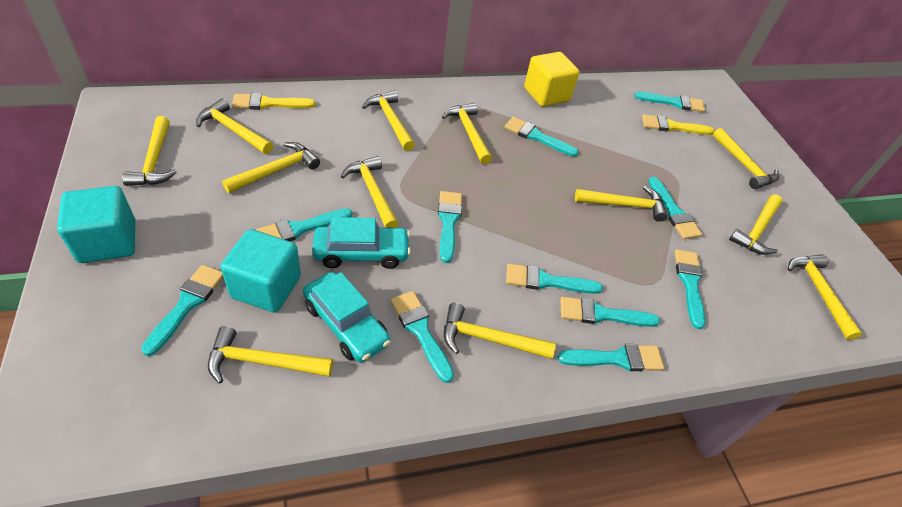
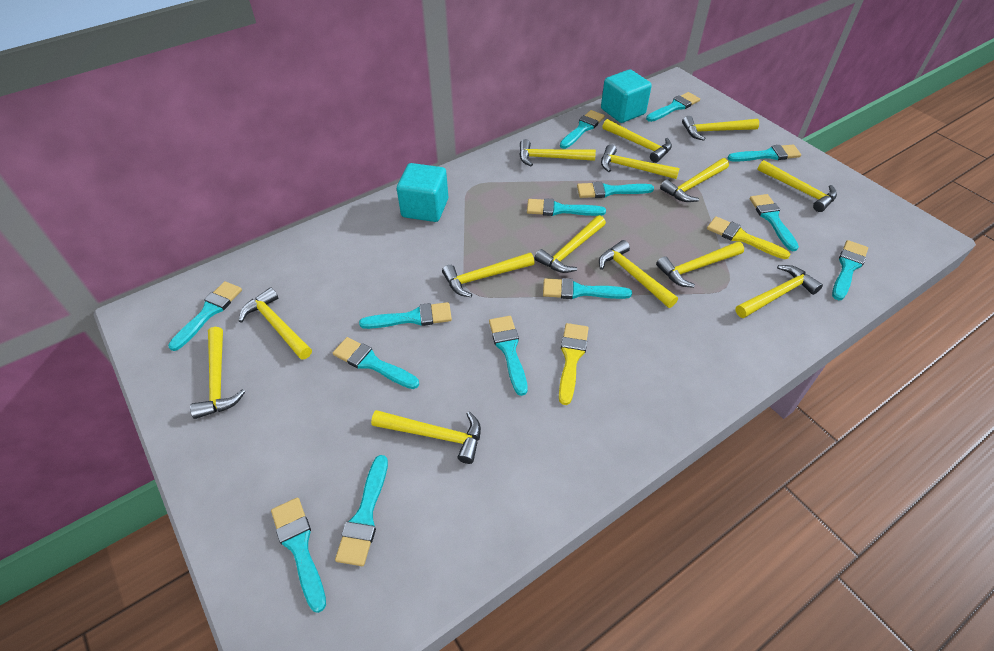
turquoise brush: [141,265,224,356] [256,208,352,241] [391,291,454,383] [438,191,462,263] [504,117,579,157] [506,263,603,294] [557,344,664,371] [560,296,660,327] [634,92,705,112] [648,177,703,239] [674,249,705,329] = 11 -> [168,281,242,351] [271,497,326,613] [333,337,419,389] [335,455,388,566] [359,302,452,329] [489,316,527,396] [527,198,606,216] [543,278,632,299] [560,110,605,149] [577,181,654,198] [646,92,700,122] [728,144,801,162] [750,194,799,251] [832,240,868,300] = 14
turquoise car: [303,272,391,363] [312,217,411,269] = 2 -> none = 0
yellow cube: [524,52,579,107] = 1 -> none = 0
yellow hammer: [122,116,177,186] [196,98,273,154] [208,326,333,383] [222,142,320,193] [341,156,399,228] [362,91,415,151] [442,103,492,164] [444,303,556,359] [575,186,667,222] [713,128,779,189] [729,195,782,255] [788,254,862,340] = 12 -> [190,327,246,419] [239,287,312,360] [371,410,481,464] [442,253,535,297] [519,139,596,166] [535,215,606,273] [599,240,678,308] [601,144,680,179] [602,119,672,163] [656,241,744,288] [660,158,729,202] [682,116,759,141] [735,265,823,318] [757,160,837,212] = 14

